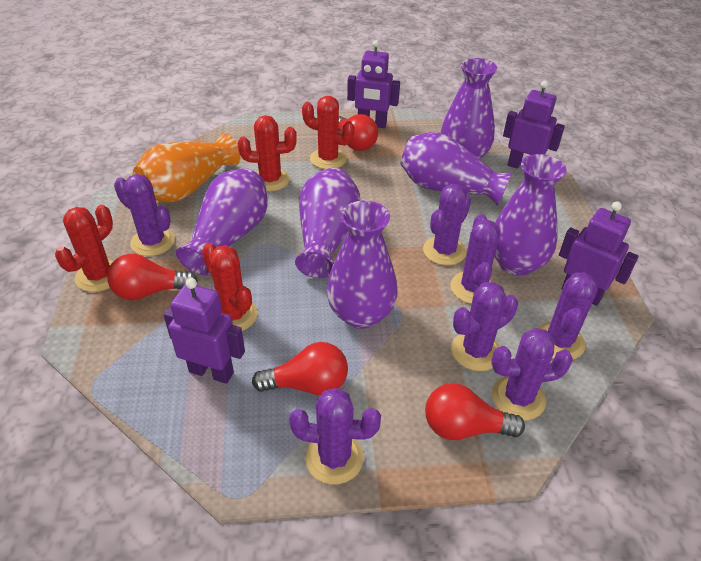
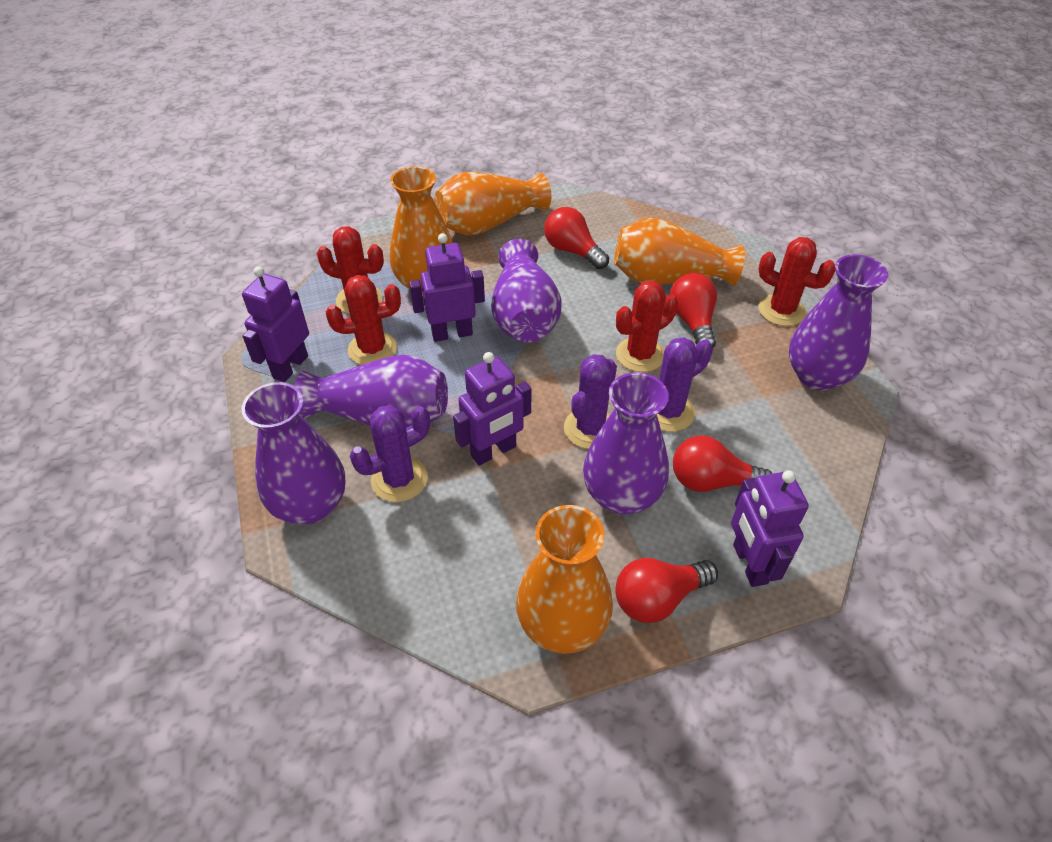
orange vase: [133,133,241,203] = 1 -> [390,166,453,296] [434,172,551,235] [516,505,613,654] [614,218,745,286] = 4
purple cactus: [114,174,175,256] [289,388,381,484] [423,184,471,265] [450,214,500,304] [451,282,518,371] [491,328,573,421] [538,273,598,360] = 7 -> [350,405,430,502] [564,354,617,449] [653,337,713,432] = 3
purple vase: [176,168,268,275] [295,168,360,278] [326,200,398,329] [401,132,512,206] [440,58,497,159] [494,154,566,276] = 6 -> [241,382,345,525] [295,355,448,428] [491,239,562,342] [583,372,669,515] [789,254,888,391] = 5

